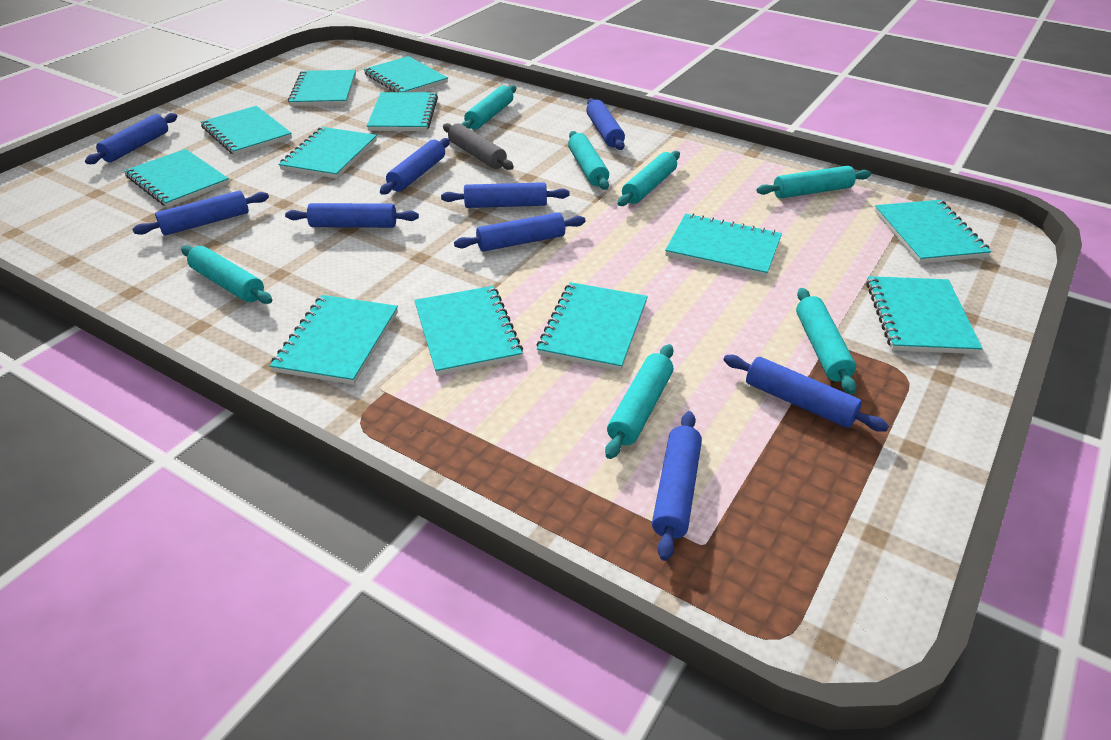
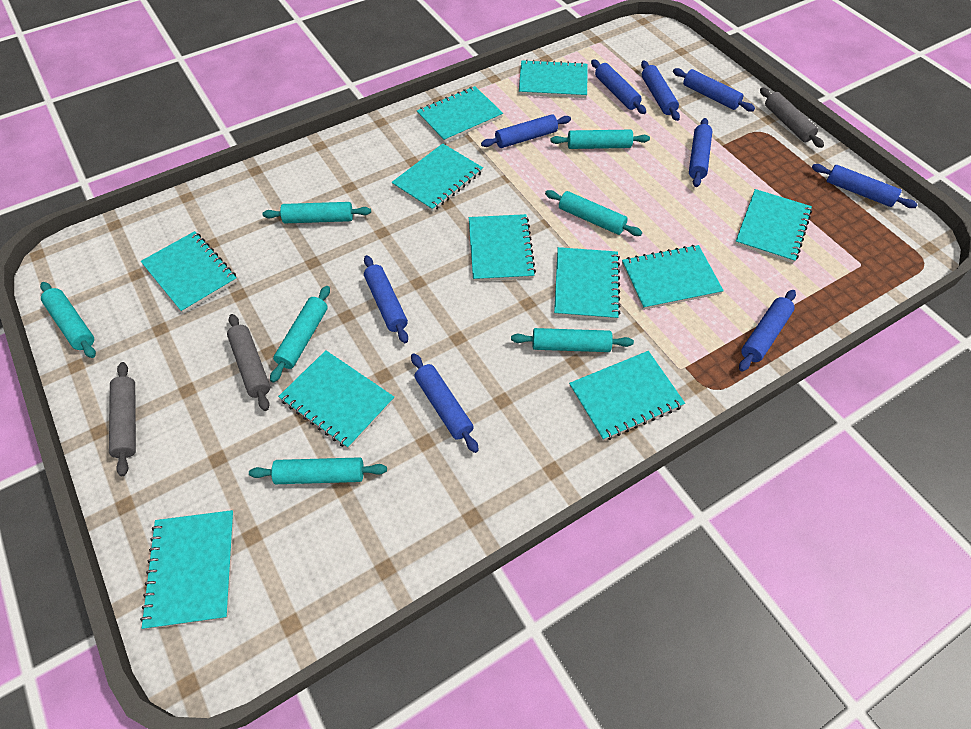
grey rolling pin: [443,123,514,170] = 1 -> [109,362,136,476] [227,314,270,411] [760,87,824,148] = 3
turquoise notebook: [124,149,229,207] [201,106,292,156] [270,295,398,385] [278,127,377,179] [288,70,356,106] [364,56,448,92] [367,92,438,131] [414,286,523,376] [536,282,648,371] [665,213,782,277] [866,276,983,354] [875,200,991,263] = 12 -> [140,510,234,629] [141,231,237,313] [278,350,394,449] [391,143,483,212] [417,86,503,143] [469,214,536,282] [519,59,587,98] [554,247,621,320] [569,351,685,441] [622,245,724,310] [735,189,812,263] = 11

